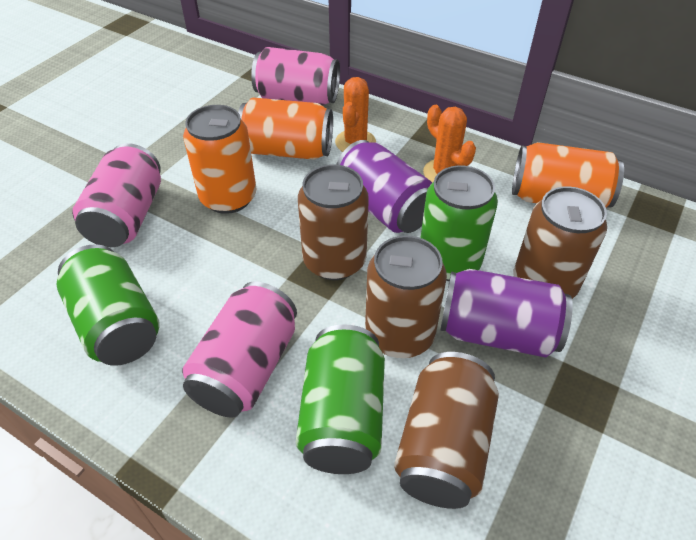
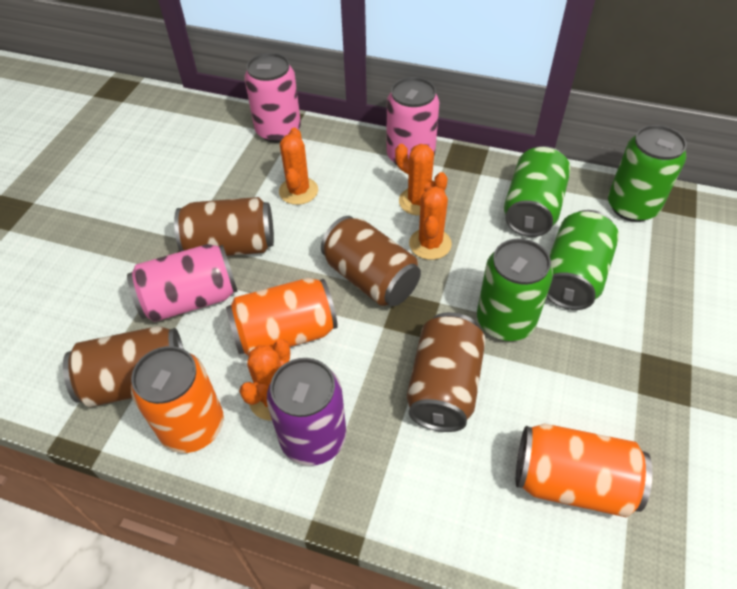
green can: [56,244,160,366] [296,324,385,474] [421,165,498,281] = 3 -> [477,239,553,341] [504,146,571,237] [547,210,619,310] [608,125,687,222] = 4
orange cactus: [335,77,376,152] [423,105,476,183] = 2 -> [239,339,290,421] [279,128,318,205] [395,144,447,216] [409,186,452,260] = 4
purple can: [336,140,432,233] [440,269,573,358] = 2 -> [267,358,346,466] = 1

